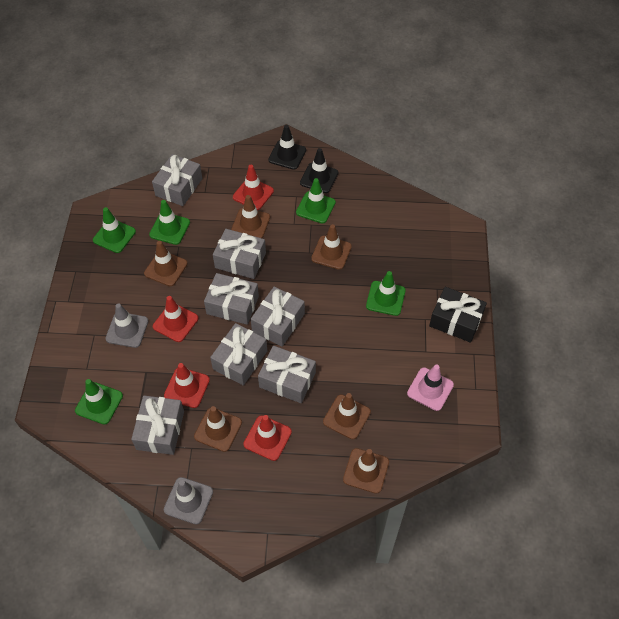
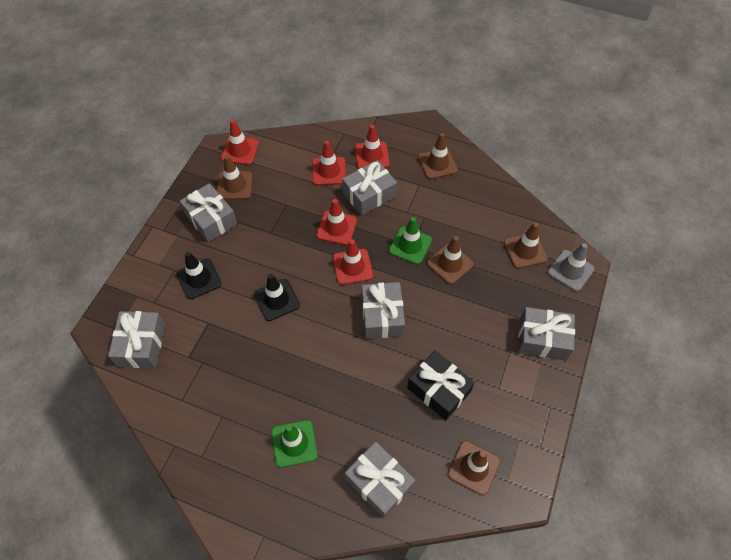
brown traffic cone: [144,241,188,286] [194,406,242,452] [231,195,270,238] [311,224,352,270] [323,393,371,439] [343,448,389,494] = 6 -> [217,155,253,200] [418,133,458,179] [427,236,474,284] [448,441,501,496] [504,223,548,269] = 5
green traffic cone: [75,379,123,425] [93,207,136,253] [149,200,190,245] [296,178,336,224] [366,271,406,316] = 5 -> [271,420,318,468] [388,217,432,265] = 2
grey gift: [131,396,184,455] [152,154,202,206] [204,273,259,325] [210,323,267,385] [213,229,266,279] [251,286,305,347] [258,346,316,403] = 7 -> [108,311,165,368] [180,183,237,242] [342,160,397,216] [345,442,415,518] [362,282,405,339] [518,307,575,361] = 6
grey traffic cone: [105,303,148,348] [164,477,213,525] = 2 -> [548,243,594,291] = 1
pink traffic cone: [407,364,454,411] = 1 -> none = 0
red traffic cone: [153,296,199,342] [164,363,210,408] [233,165,274,210] [243,415,292,461] = 4 -> [221,119,259,165] [312,141,346,185] [316,199,357,245] [333,239,373,285] [355,125,390,169] = 5

